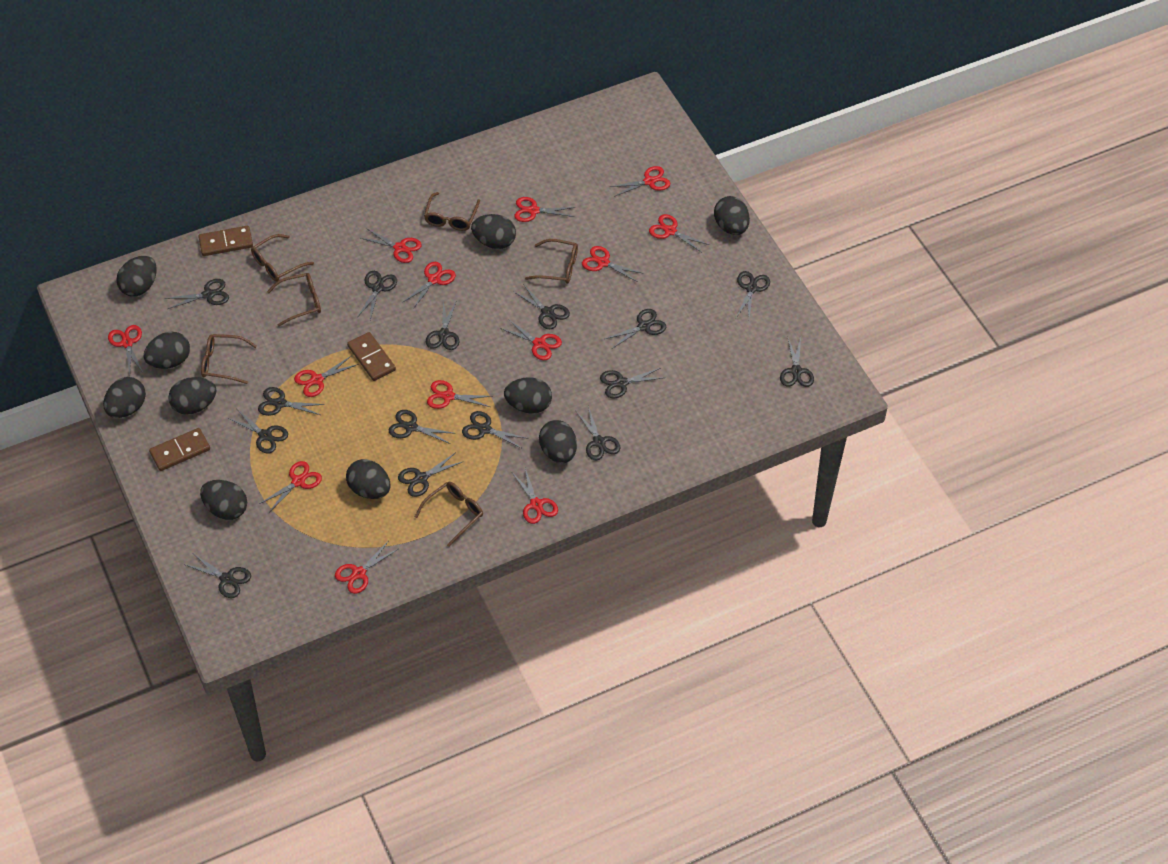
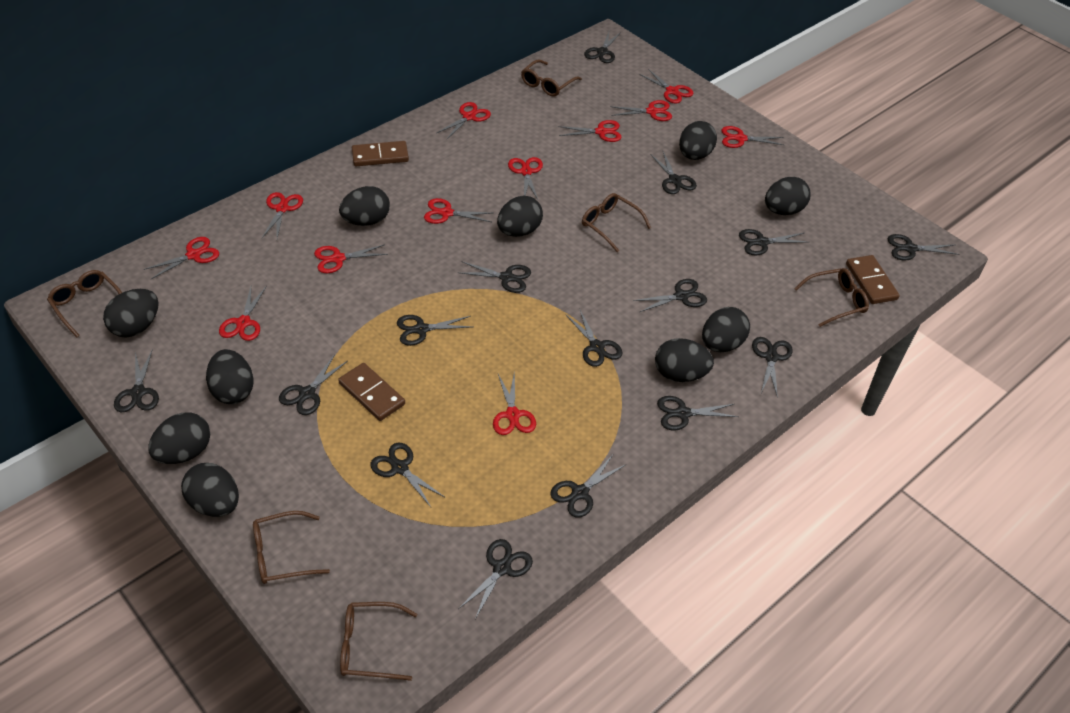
red scissors: [108,325,143,375] [259,461,322,512] [294,355,359,397] [335,542,398,594] [361,228,422,263] [402,262,456,309] [427,380,493,409] [500,319,562,360] [512,469,558,524] [514,197,575,222] [582,246,644,282] [610,166,670,197] [649,214,709,252] = 13 -> [144,237,219,279] [219,286,267,341] [262,192,303,238] [314,244,388,273] [424,198,492,224] [437,102,491,139] [493,371,536,435] [508,157,543,200] [558,120,622,142] [610,100,672,121] [639,69,694,104] [721,126,784,148] = 12

